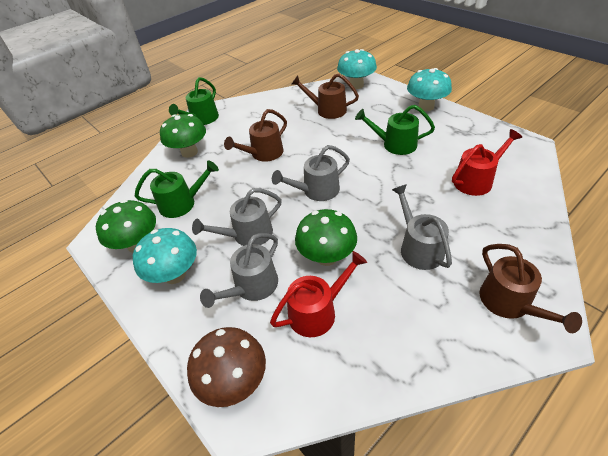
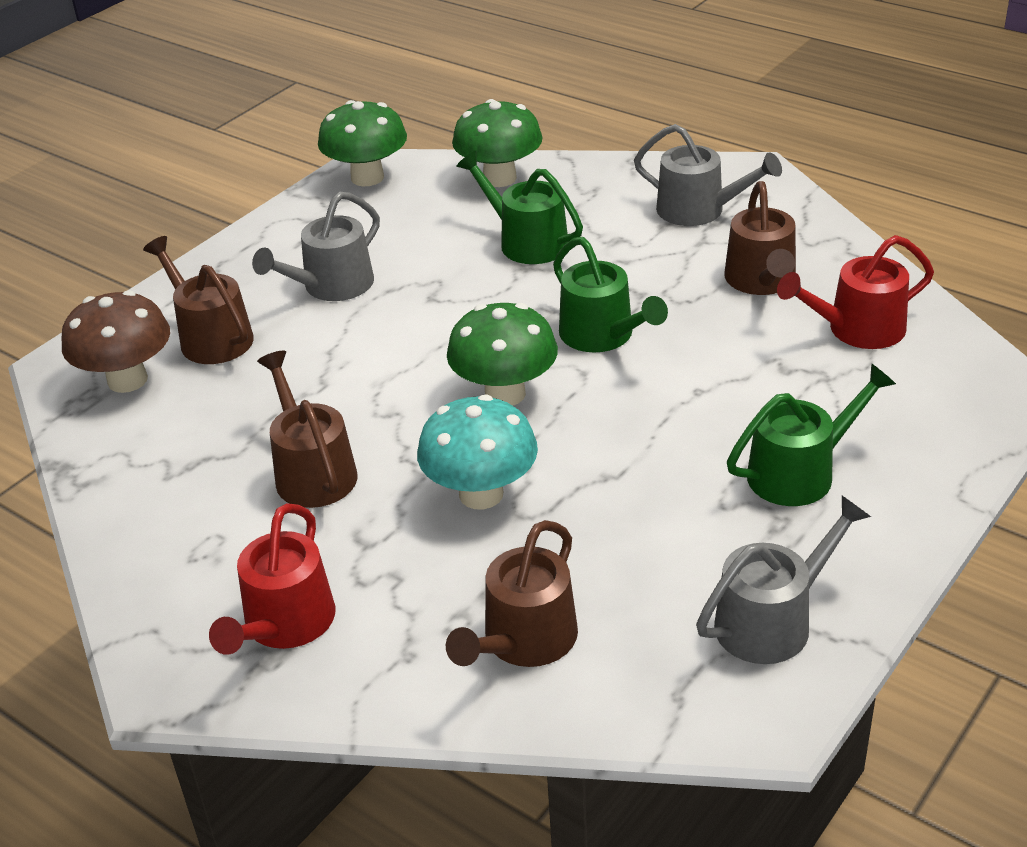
brown watering can: [224,109,287,162] [291,74,359,119] [479,244,582,333] = 3 -> [143,236,254,364] [257,351,357,508] [446,520,578,667] [724,181,796,295] = 4
grey watering can: [192,188,282,246] [200,233,278,308] [272,145,350,201] [392,184,452,270] = 4 -> [252,191,380,301] [634,124,782,226] [696,496,871,664] = 3
turquoise mushroom: [133,228,197,284] [337,49,377,89] [407,68,452,111] = 3 -> [417,395,538,509] = 1

